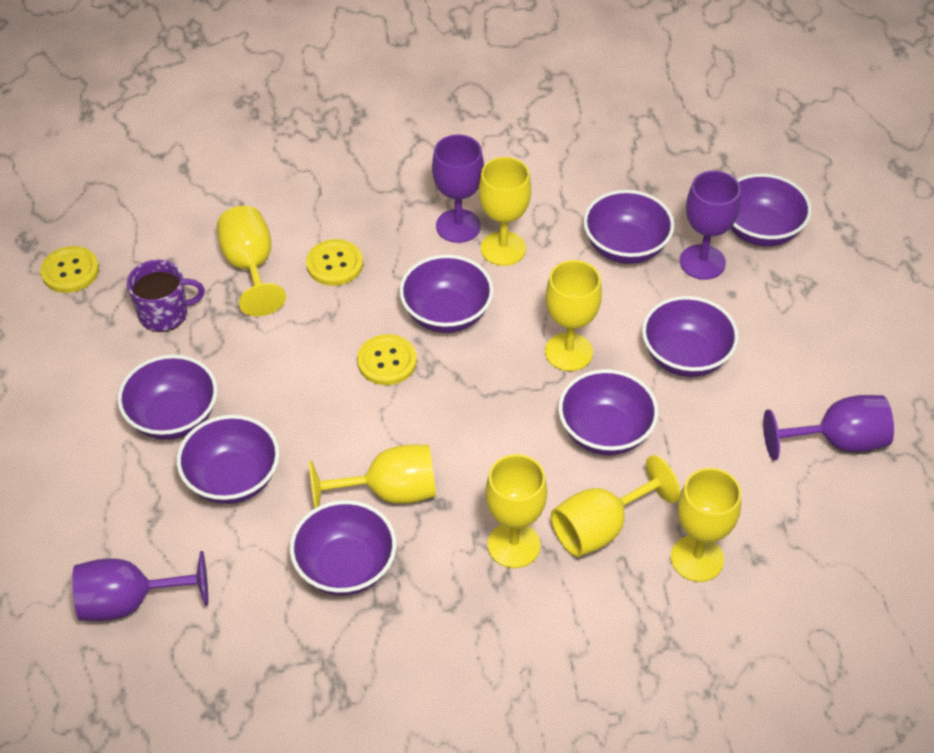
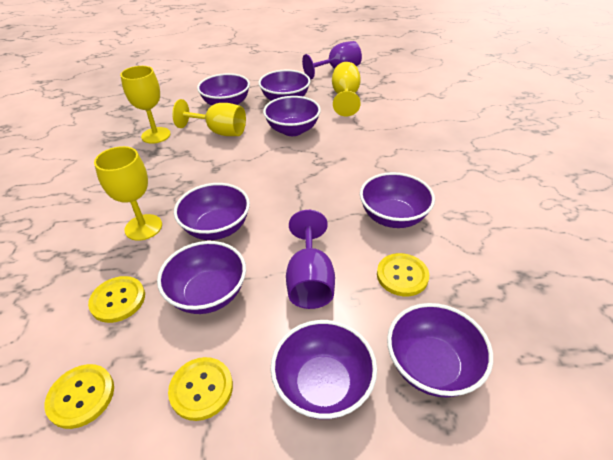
purple goblet: [72,551,208,621] [432,135,484,243] [680,170,741,280] [763,395,894,460] = 4 -> [286,210,335,309] [302,41,362,79] = 2
purple mug: [127,260,205,332] = 1 -> none = 0
yellow button: [40,246,99,293] [306,239,363,286] [357,334,417,385] = 3 -> [45,364,114,429] [88,276,145,323] [168,357,233,421] [377,253,429,296] = 4
yellow goblet: [217,206,286,317] [309,445,436,508] [479,157,531,266] [485,454,547,568] [545,260,602,371] [551,455,680,557] [671,468,741,582] = 7 -> [94,146,162,241] [120,66,171,144] [172,99,246,136] [332,62,361,116] = 4

